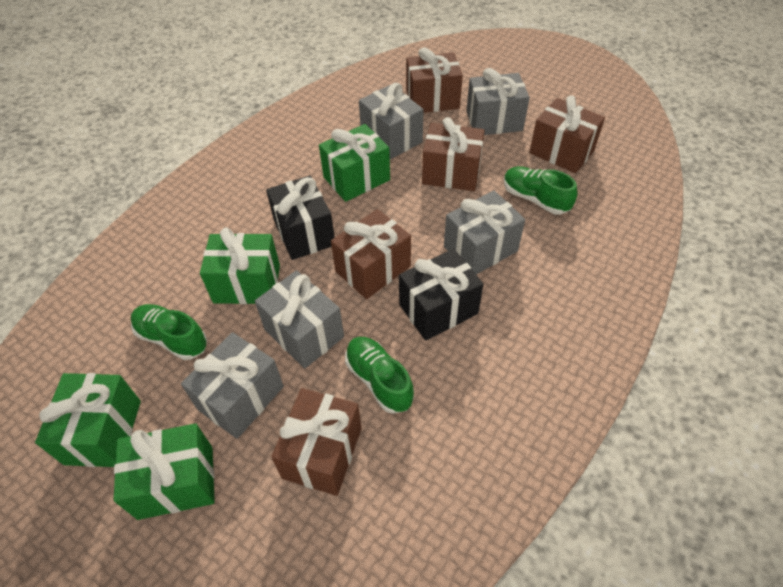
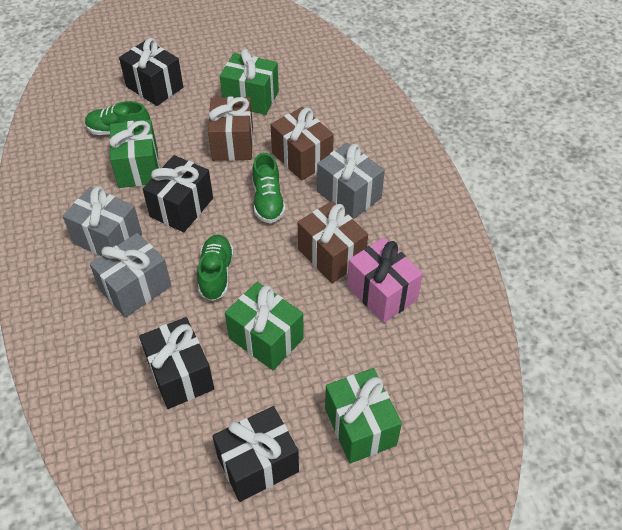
black gift: [266,175,335,260] [399,249,484,341] = 2 -> [119,38,183,106] [139,317,214,409] [143,155,213,232] [213,406,299,502] = 4
brown gift: [271,388,362,496] [331,209,411,299] [406,47,463,113] [422,117,485,191] [529,95,605,173] = 5 -> [208,97,253,161] [270,107,334,180] [298,201,368,283] = 3
grey gift: [181,332,284,439] [255,270,344,369] [359,83,424,159] [444,190,525,274] [466,68,530,135] = 5 -> [63,186,142,256] [89,233,171,318] [317,143,385,219] = 3
pink gift: none = 0 -> [347,237,423,323] = 1

